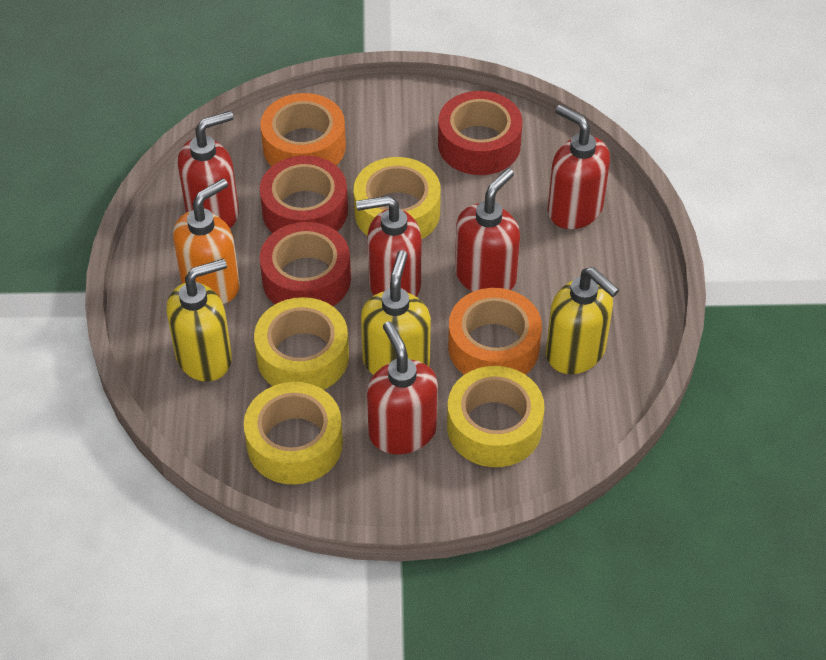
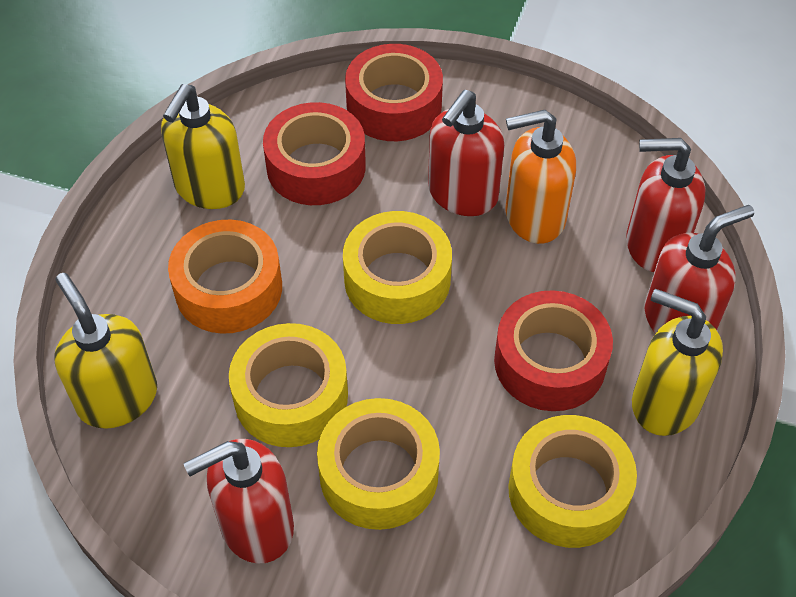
orange tape: [260,93,346,167] [448,288,542,375] = 2 -> [168,220,282,334] = 1
red soap dispenser: [178,111,239,228] [356,195,421,297] [367,321,438,454] [455,168,520,292] [548,105,610,229] = 5 -> [184,439,294,563] [428,90,504,216] [626,138,705,272] [645,205,754,334] = 4

